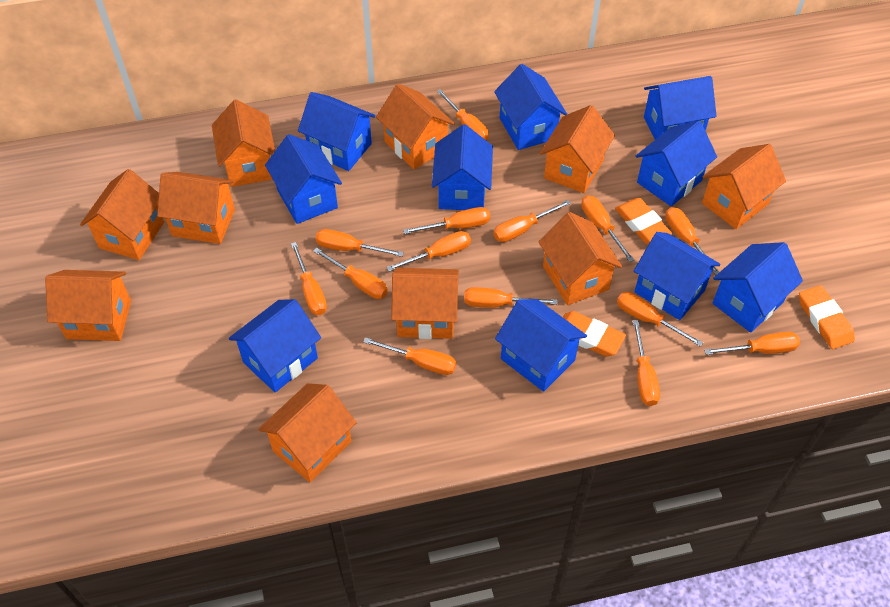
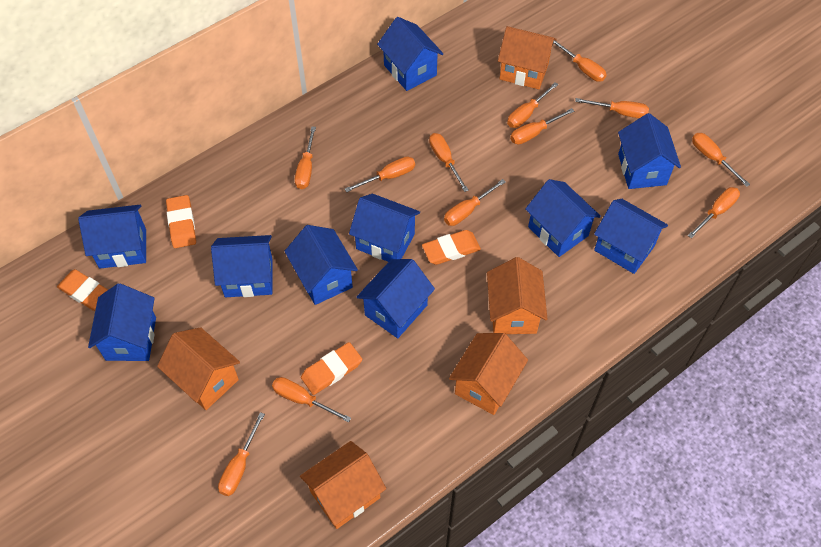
orange eraser: [563,311,626,357] [615,198,672,244] [799,285,855,349] = 3 -> [57,269,108,311] [166,195,196,248] [301,342,362,395] [422,230,481,265] = 4
orange house: [45,270,131,341] [80,169,164,260] [157,172,235,244] [212,99,275,187] [258,383,357,482] [376,84,455,169] [391,268,459,339] [538,212,622,305] [540,105,615,193] [702,144,786,229] = 10 -> [157,327,240,410] [300,441,386,529] [449,333,528,415] [487,257,548,334] [498,26,557,89] = 5
orange screwdriver: [291,242,327,315] [313,248,388,299] [316,229,404,257] [363,337,456,375] [387,231,471,272] [403,207,490,234] [436,89,489,140] [464,287,558,308] [494,200,571,242] [581,195,634,262] [617,292,703,347] [633,320,660,406] [665,207,719,275] [704,332,800,355] = 14 -> [218,412,265,496] [272,377,351,423] [295,126,316,189] [345,156,415,192] [429,133,469,192] [444,179,506,226] [507,82,558,128] [510,108,574,144] [553,41,607,82] [575,98,649,118] [688,187,740,239] [692,133,750,187] = 12

